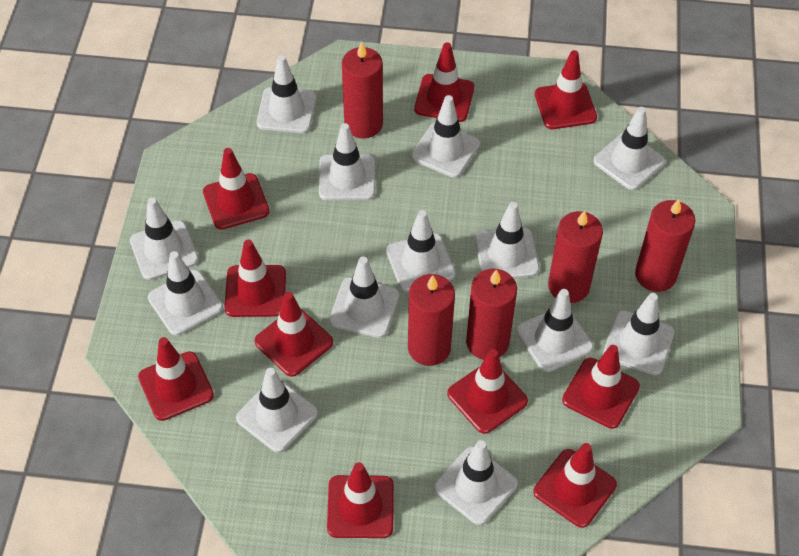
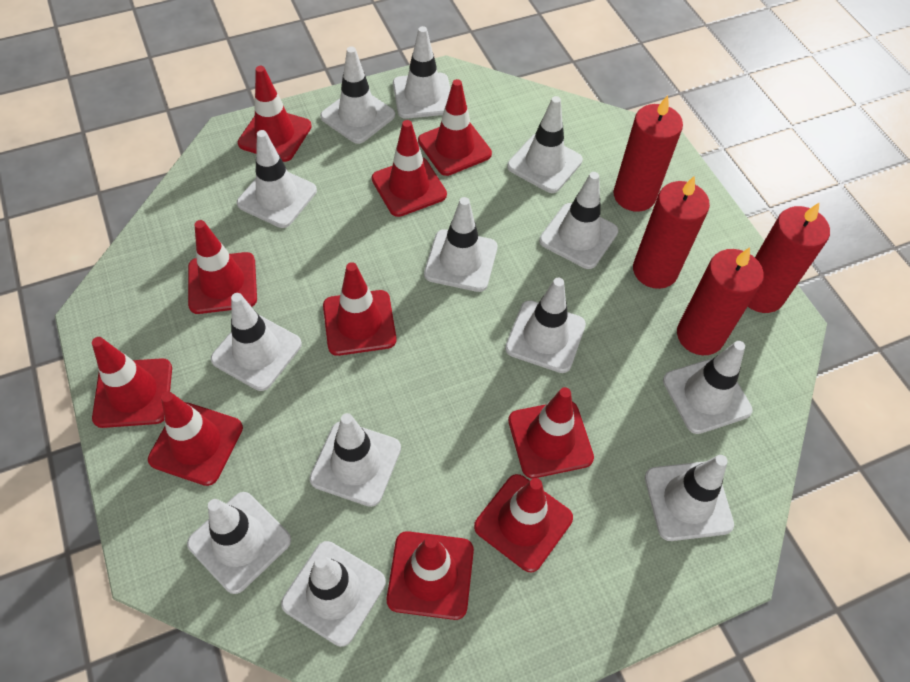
red candle: [342,42,383,138] [408,274,455,366] [466,269,517,360] [548,210,603,303] [635,199,695,292] = 5 -> [613,95,683,212] [633,176,710,289] [677,247,764,355] [748,202,830,313] = 4

